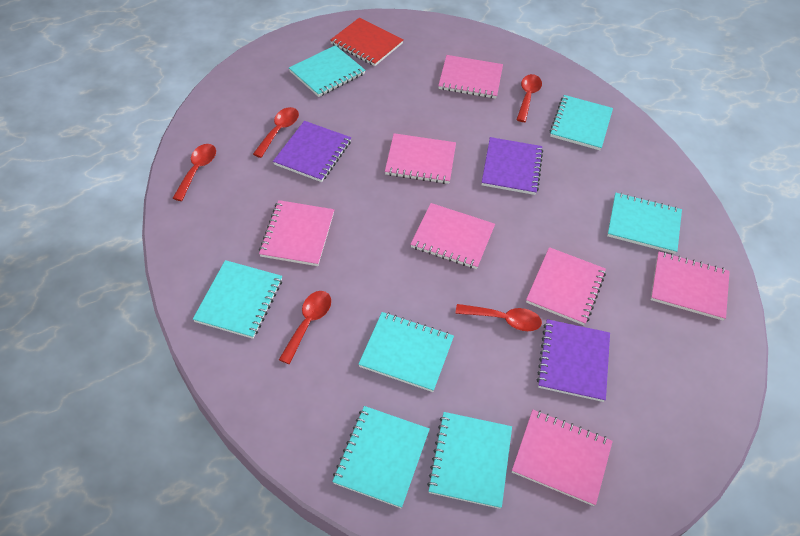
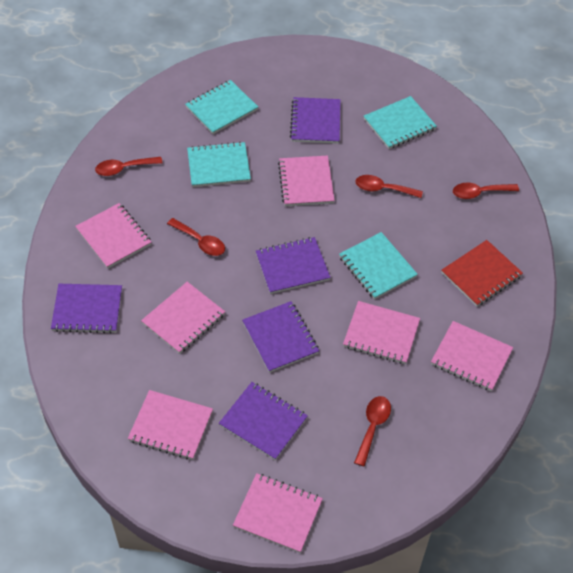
purple notebook: [273,121,351,182] [482,137,543,195] [537,319,610,402] = 3 -> [51,284,122,333] [219,382,308,460] [242,301,319,373] [256,237,331,294] [290,97,341,144] = 5
turquoise notebook: [193,260,282,339] [289,45,365,97] [332,406,430,508] [358,312,454,392] [427,412,512,509] [550,95,613,150] [607,193,682,254] = 7 -> [185,80,258,134] [187,141,251,187] [339,232,418,299] [364,96,437,149] = 4

